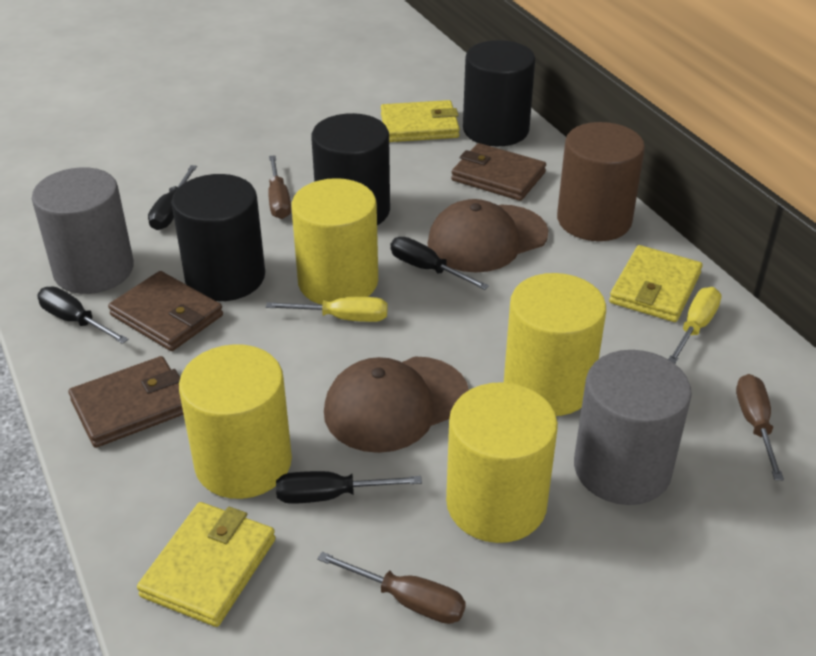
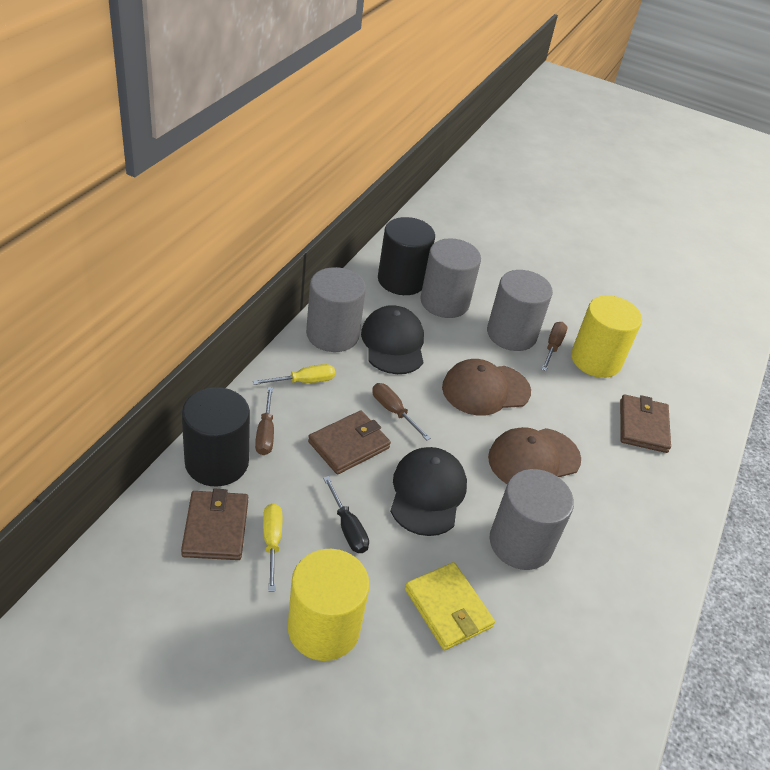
black cap: none = 0 -> [361,305,424,374] [390,447,467,536] = 2
black cylinder: [171,174,265,301] [311,113,390,225] [463,40,535,146] = 3 -> [181,387,250,486] [378,217,435,295] = 2
black screwdriver: [37,287,129,344] [148,165,197,230] [276,471,422,504] [390,237,489,290] = 4 -> [323,476,369,553] = 1
brown cylinder: [557,122,645,241] = 1 -> none = 0
grey cylinder: [32,167,134,294] [574,350,692,505] = 2 -> [306,267,366,352] [420,238,481,318] [487,270,553,351] [490,469,574,570] = 4
yellow cylinder: [179,344,292,499] [291,178,378,305] [446,382,558,543] [504,273,606,416] = 4 -> [288,549,370,661] [571,295,642,378] = 2
yellow wallet: [137,502,275,627] [381,100,460,142] [609,245,703,322] = 3 -> [405,562,495,650] = 1

